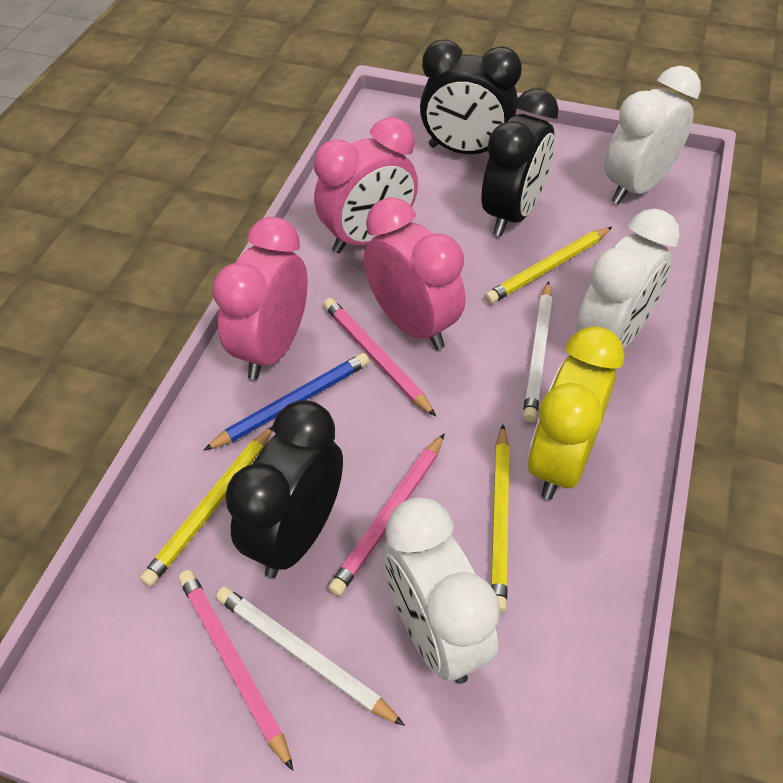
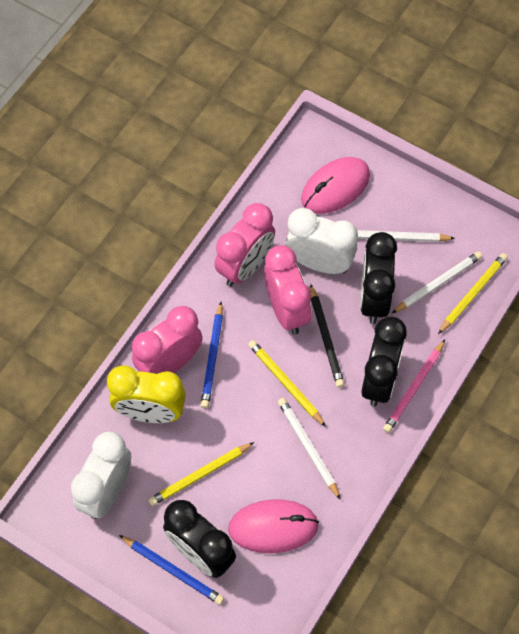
black pencil: none = 0 -> [310,284,344,388] = 1
blue pencil: [203,353,369,451] = 1 -> [119,535,224,605] [201,302,223,408] = 2
pink mouse: none = 0 -> [228,500,319,553] [301,157,370,214] = 2
pink pencil: [179,570,293,771] [323,298,436,417] [328,433,445,596] = 3 -> [383,340,445,433] = 1
white clock: [384,498,500,684] [576,209,680,348] [605,66,701,204] = 3 -> [71,432,131,519] [285,208,358,274] = 2
white pencil: [216,586,405,726] [523,281,553,422] = 2 -> [278,398,341,500] [357,230,455,242] [392,251,482,313] = 3

